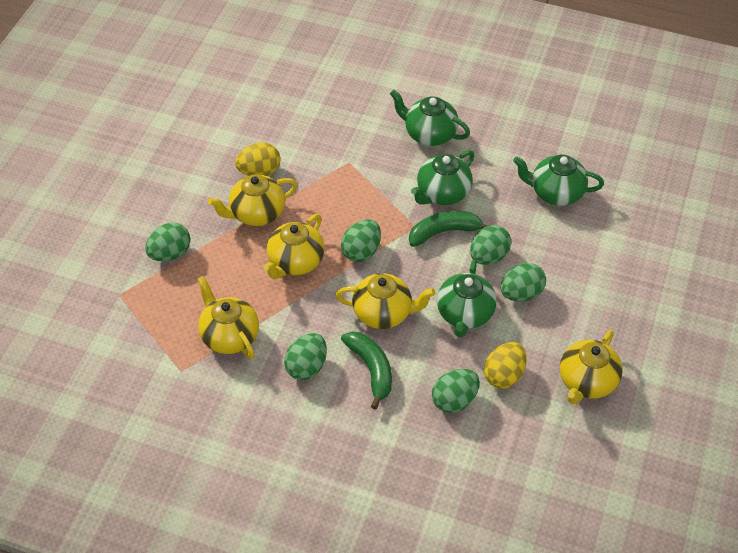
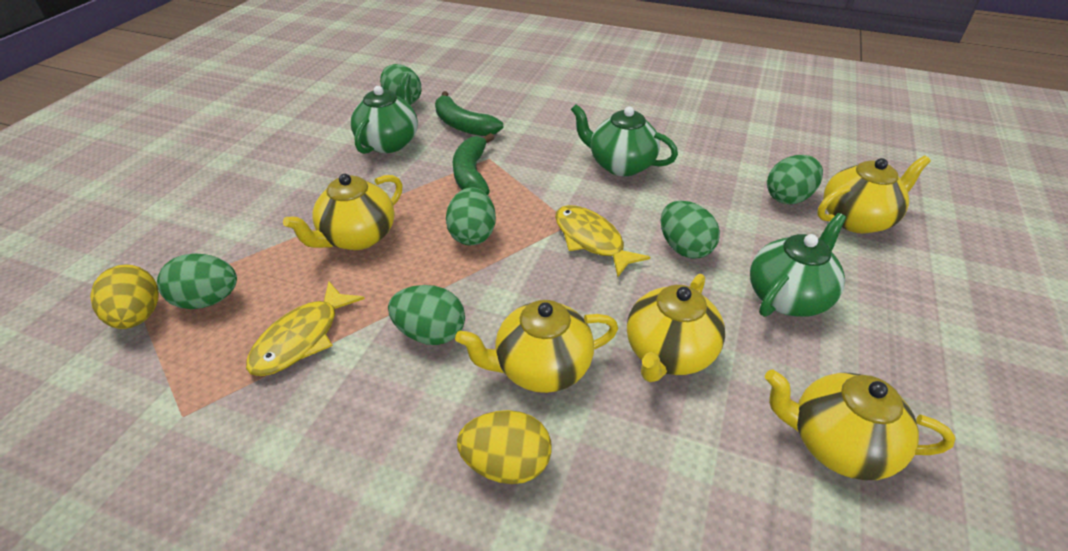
green teapot: [390,90,470,146] [411,150,474,205] [437,260,497,337] [513,155,604,206] = 4 -> [351,73,418,154] [571,104,678,176] [750,213,846,317] = 3
yellow fish: none = 0 -> [246,282,365,376] [555,205,650,277] = 2

